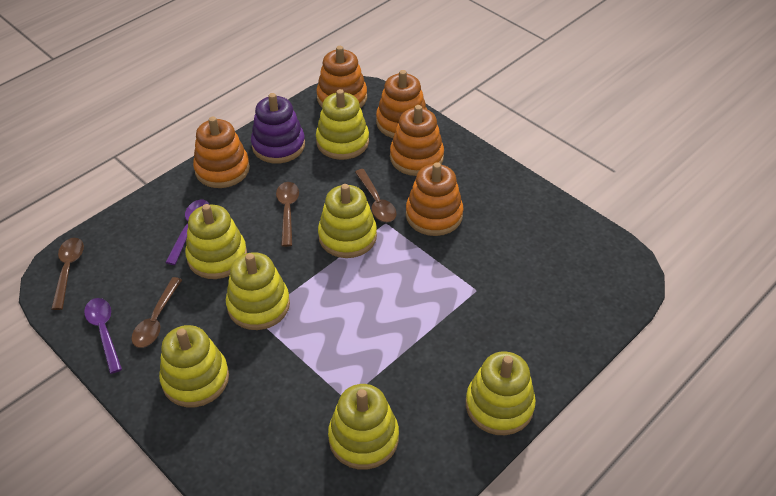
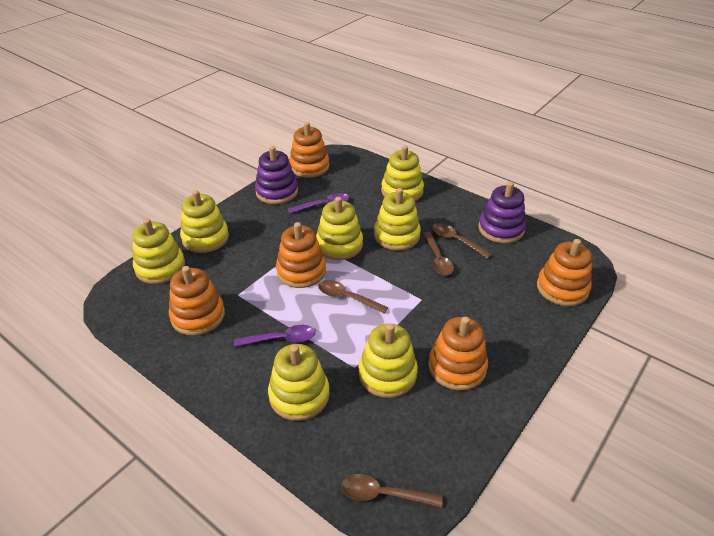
purple stacking toy: [251,93,305,164] = 1 -> [255,146,298,204] [478,182,526,243] = 2

